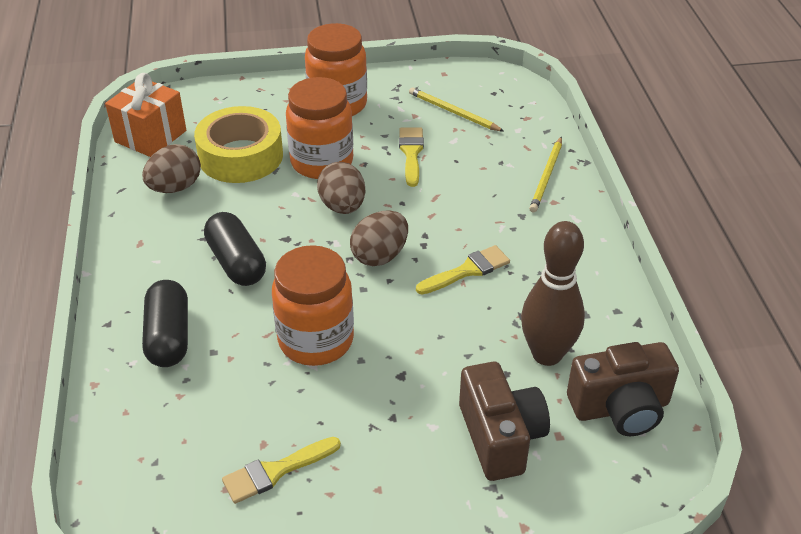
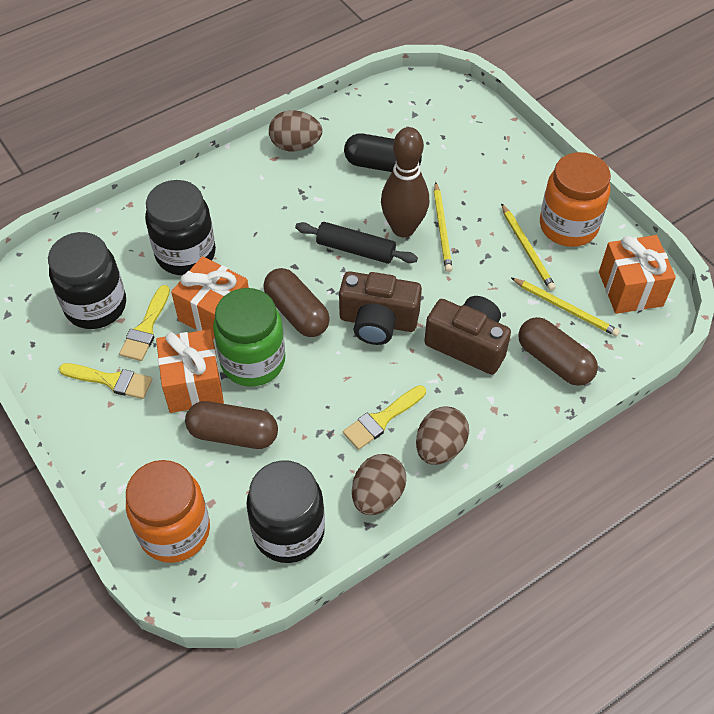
black capsule: [142,280,188,367] [204,212,266,286] = 2 -> [344,134,422,172] = 1
black jar: none = 0 -> [48,232,126,329] [145,180,216,275] [246,460,325,563] = 3
black rolling pin: none = 0 -> [295,222,418,264] = 1
brown capsule: none = 0 -> [185,401,278,449] [263,268,330,337] [518,317,598,386] = 3
green jar: none = 0 -> [213,288,285,386] = 1
orange gift: [105,73,186,157] = 1 -> [156,329,224,413] [171,256,249,340] [599,235,676,314] = 3
orange jar: [272,245,354,366] [286,77,353,179] [305,23,367,116] = 3 -> [126,460,210,563] [540,152,611,247] = 2
yellow pencil: [409,87,504,132] [529,136,562,212] = 2 -> [434,182,452,272] [501,203,556,291] [511,278,620,337] = 3
yellow tape: [194,106,283,183] = 1 -> none = 0

